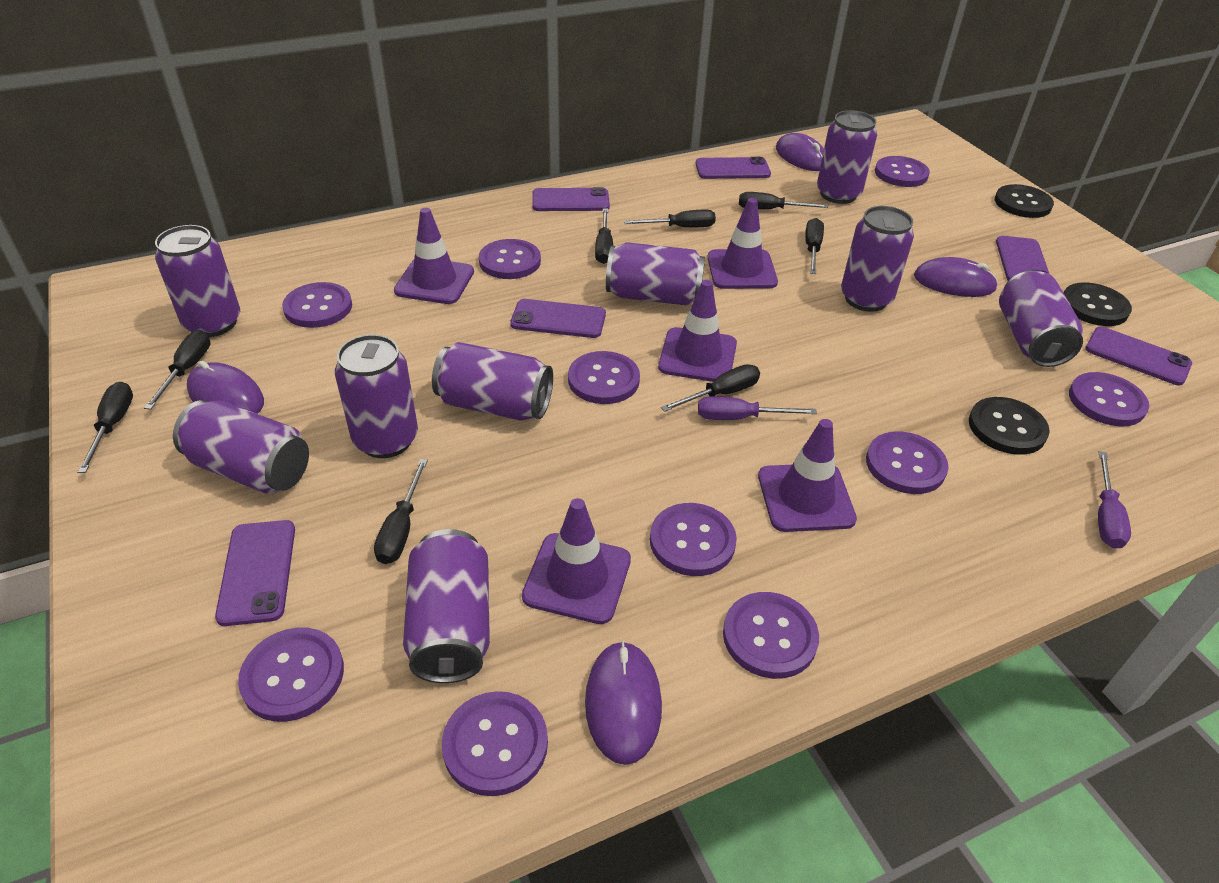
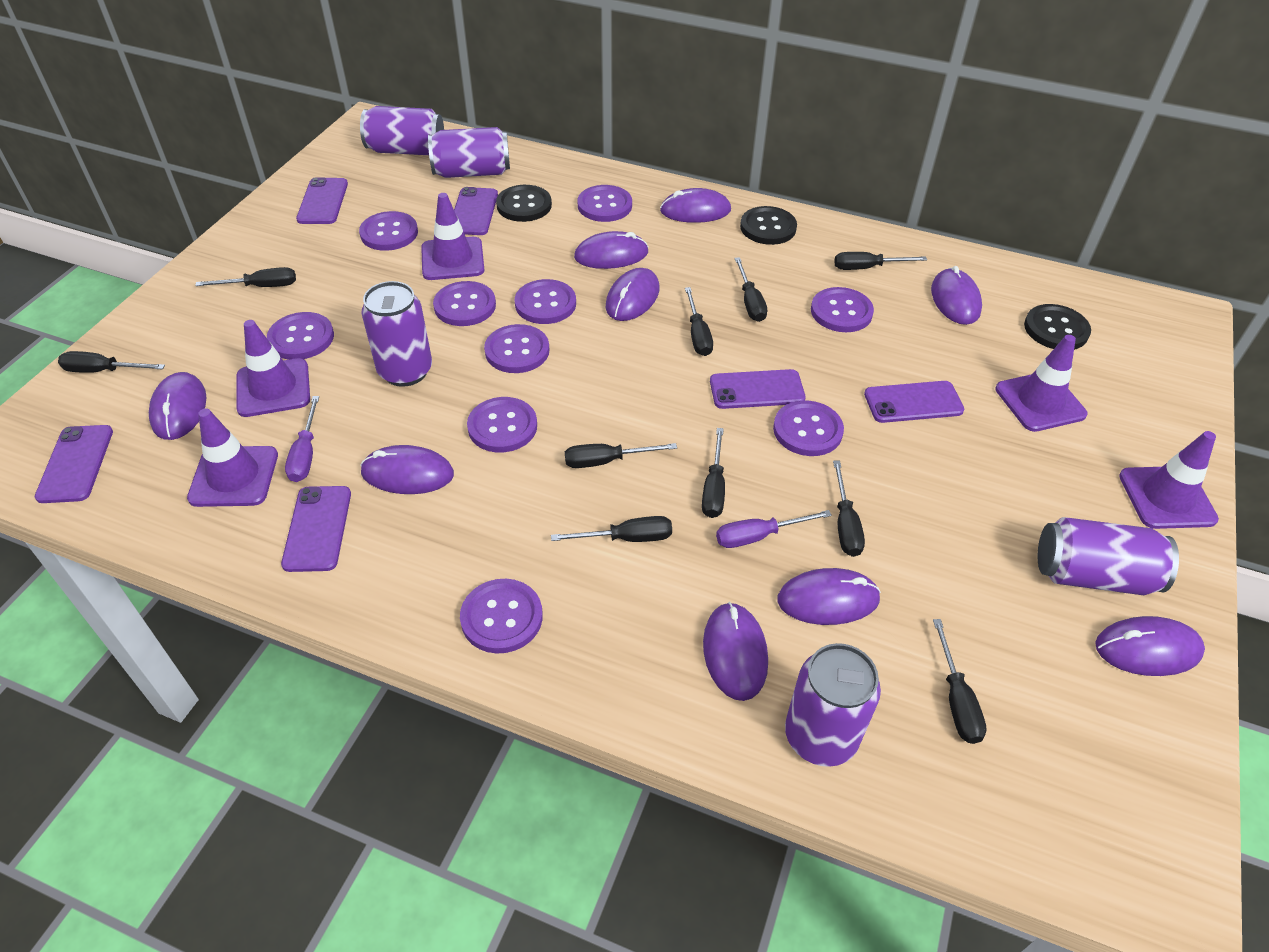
black screwdriver: [77,382,133,473] [144,330,210,410] [374,459,428,564] [595,208,613,264] [624,210,716,228] [661,364,760,412] [739,192,828,210] [805,218,824,274] = 8 -> [58,351,165,373] [195,267,296,287] [551,516,672,542] [565,443,677,468] [685,287,713,356] [702,428,725,518] [734,257,767,322] [833,461,865,557] [834,252,927,270] [933,619,987,744] = 10
purple can: [155,225,240,337] [173,400,309,494] [335,334,418,458] [403,529,490,683] [432,342,553,421] [606,242,705,306] [817,110,877,204] [841,206,914,312] [999,271,1083,367] = 9 -> [360,106,444,155] [361,281,432,387] [428,127,510,178] [785,643,881,767] [1037,517,1179,595] = 5
purple mouse: [187,361,264,414] [585,641,662,765] [776,133,824,171] [914,257,998,297] = 4 -> [149,372,206,440] [360,445,454,494] [574,231,648,269] [606,268,659,321] [660,188,731,223] [703,602,768,701] [777,568,881,625] [931,266,982,325] [1095,616,1205,676] = 9

